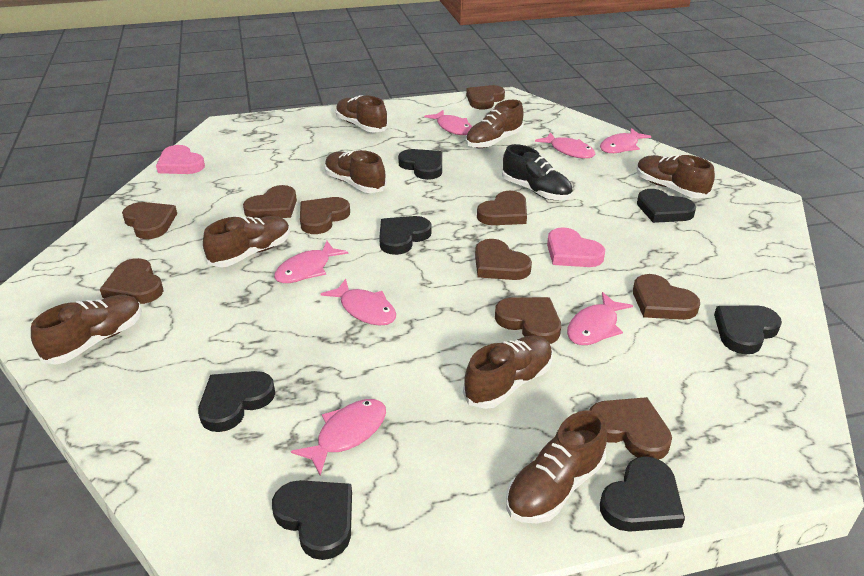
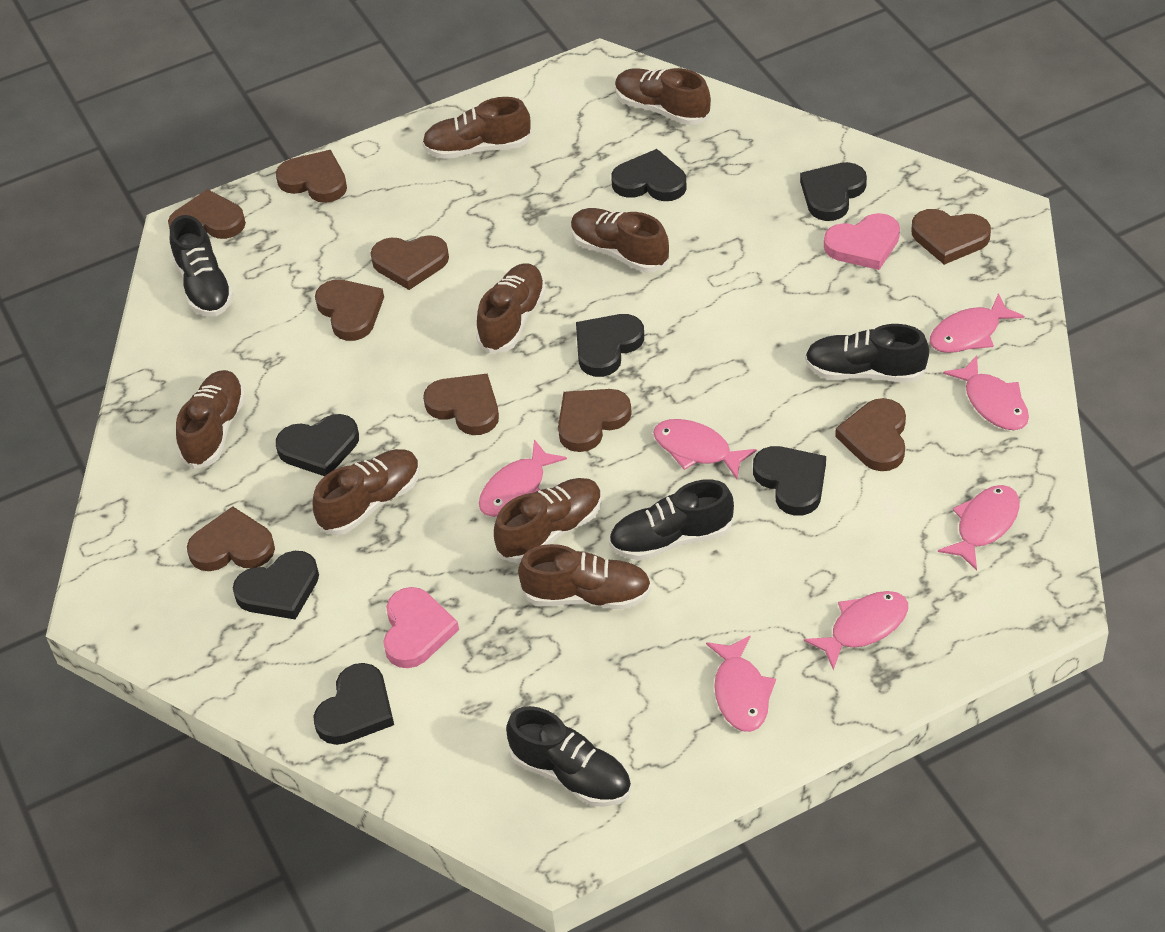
black shoe: [502,144,573,200] = 1 -> [170,215,234,317] [506,706,631,807] [609,479,734,560] [805,324,929,382] = 4
brown heart: [100,258,163,304] [122,202,177,239] [243,185,297,218] [300,197,350,234] [466,85,505,109] [475,239,532,280] [477,191,527,225] [495,297,561,344] [589,397,672,460] [633,274,700,320] = 10 -> [168,189,246,239] [187,506,275,571] [276,150,347,203] [315,280,384,341] [370,235,449,290] [423,373,499,435] [558,389,632,452] [835,398,906,471] [911,209,991,265] = 9

